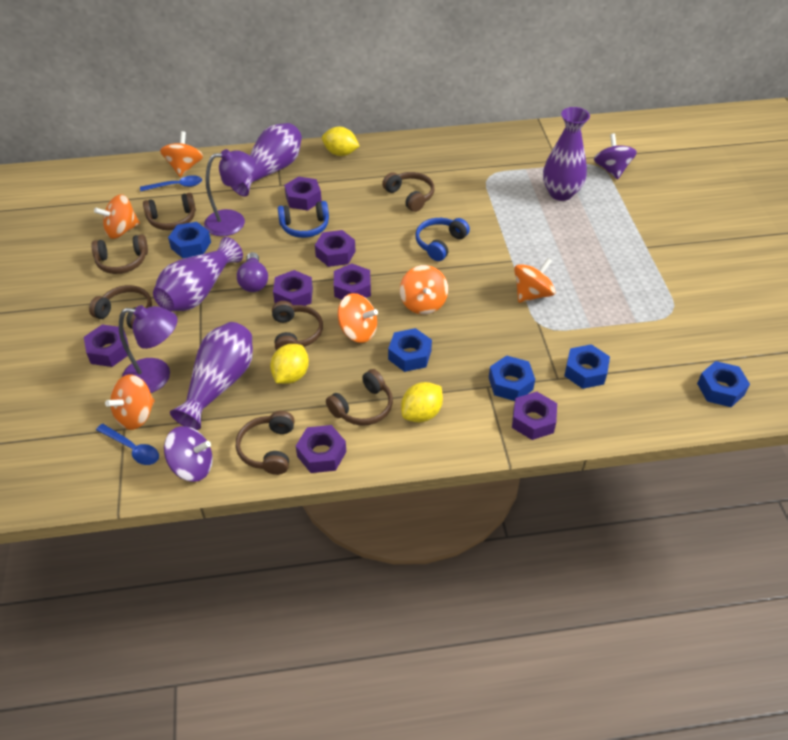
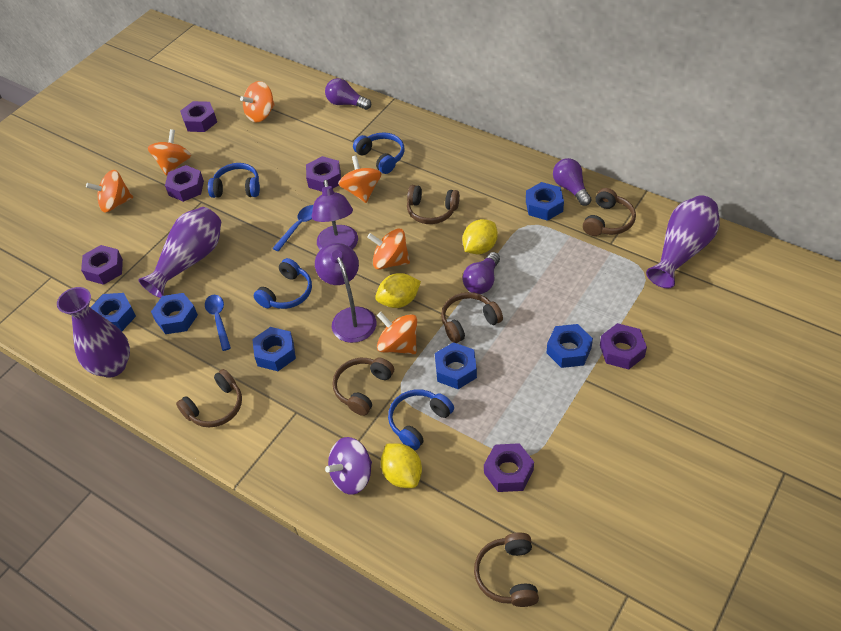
blue headphones: [278,201,329,238] [415,218,470,261] = 2 -> [208,163,260,198] [254,258,312,309] [353,132,405,174] [388,389,454,451] = 4
blue nut: [168,222,211,258] [388,328,432,372] [489,356,535,401] [564,344,610,389] [697,361,750,407] = 5 -> [90,293,136,331] [151,293,198,334] [252,327,296,371] [435,342,477,389] [526,182,564,221] [547,324,593,368] = 6
brown headphones: [89,285,152,329] [91,234,148,274] [143,193,196,230] [236,411,295,475] [272,301,323,351] [326,369,393,426] [382,172,434,212] = 7 -> [176,369,242,428] [333,358,394,416] [407,185,460,224] [441,292,503,343] [474,533,539,607] [583,188,636,236] = 6
purple light bulb: [237,252,268,292] = 1 -> [325,78,371,110] [463,252,500,294] [553,158,592,206] = 3
purple nut: [84,325,129,367] [273,270,313,306] [284,176,322,210] [296,425,346,473] [315,230,356,267] [334,264,371,300] [512,392,557,440] = 7 -> [81,245,123,285] [165,165,204,202] [180,101,217,132] [306,156,341,192] [484,443,534,492] [600,323,647,369] = 6
purple spinning top: [164,426,213,482] [594,134,637,179] = 2 -> [325,437,372,495] = 1
purple vase: [153,237,243,312] [170,322,253,430] [231,123,302,197] [543,107,590,201] = 4 -> [57,287,130,378] [138,207,221,298] [646,195,720,288] = 3

